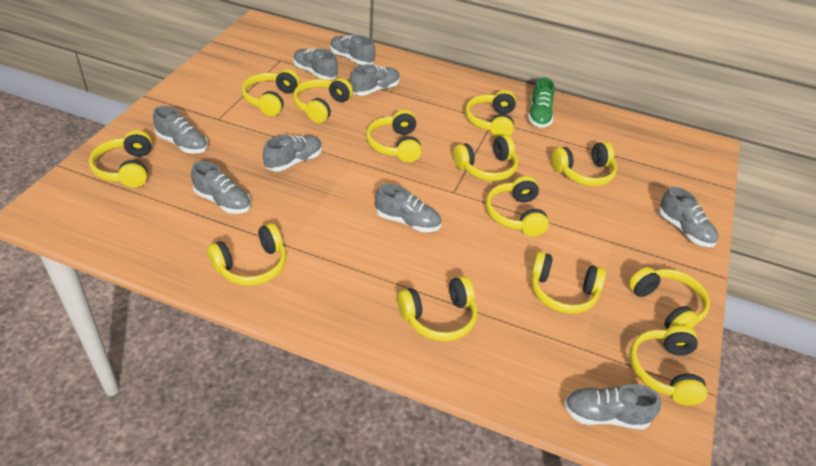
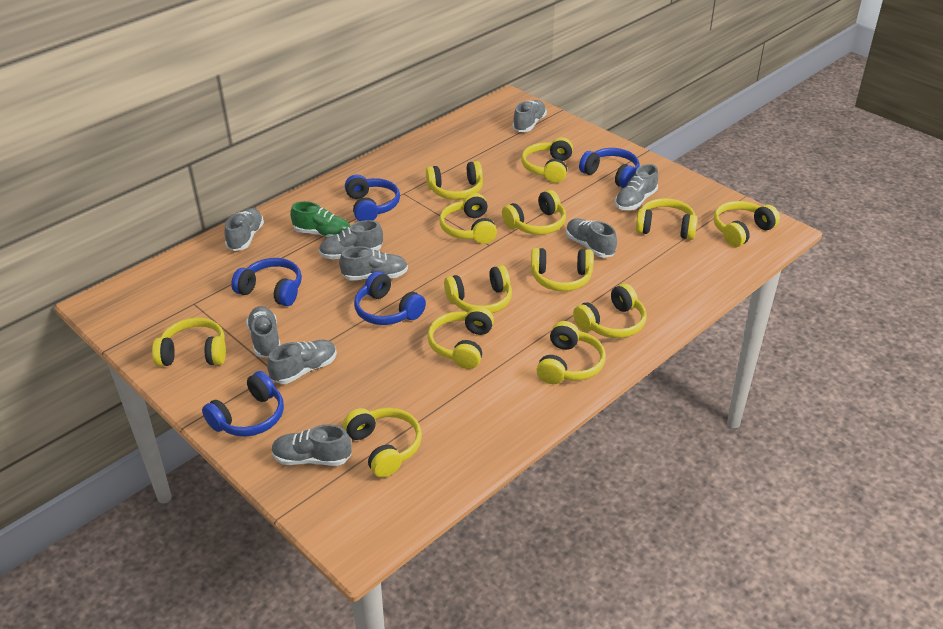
blue headphones: none = 0 -> [202,371,284,437] [231,258,302,306] [345,174,400,221] [354,271,426,325] [579,148,640,188] = 5

